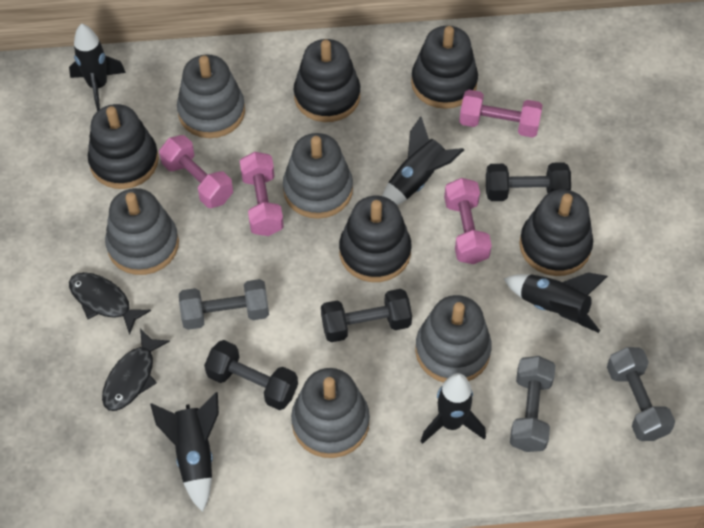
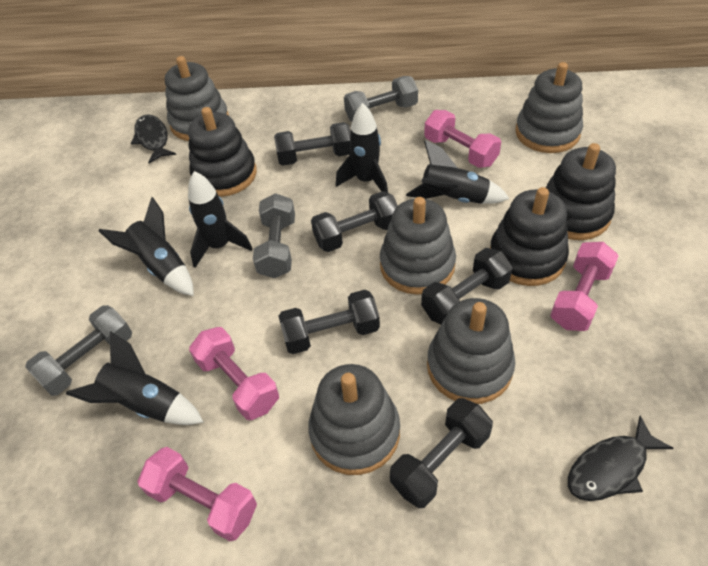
black dumbbell: [204,340,298,410] [321,289,412,342] [486,162,571,201] = 3 -> [274,122,351,165] [279,290,380,354] [311,191,398,252] [390,398,493,508] [421,248,513,324] = 5
black stacking toy: [88,104,159,189] [294,39,360,122] [339,196,411,282] [411,26,478,109] [519,189,593,276] = 5 -> [188,107,257,197] [490,187,569,286] [545,143,616,240] = 3

